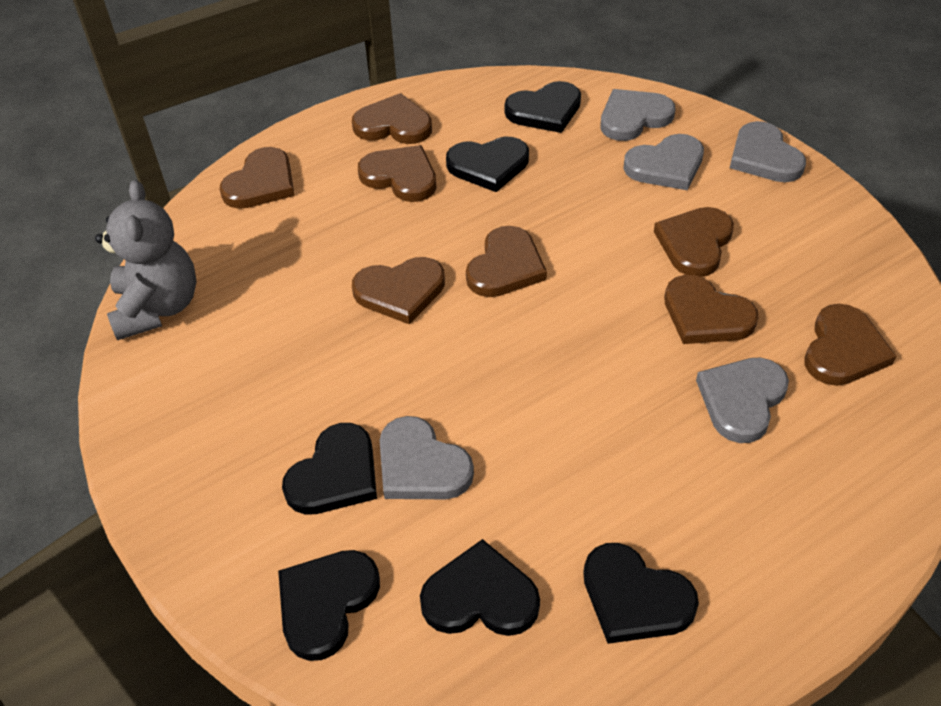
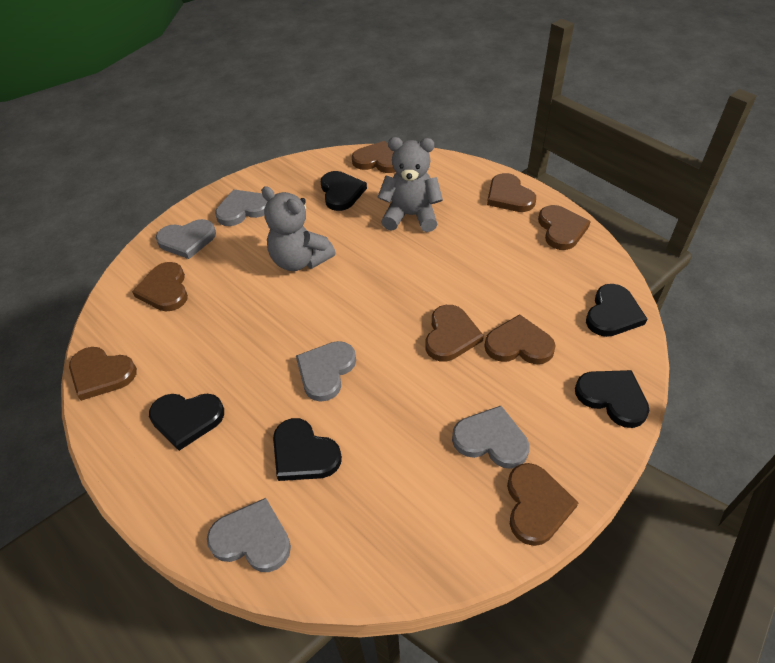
black heart: [278,550,380,661] [282,423,377,515] [420,539,540,636] [446,137,529,192] [505,81,581,133] [583,543,699,644] = 6 -> [149,394,224,451] [273,418,342,481] [321,171,367,211] [575,370,650,428] [586,284,647,337] = 5
grey teddy bear: [95,180,197,340] = 1 -> [261,186,336,271] [378,137,443,232] = 2

